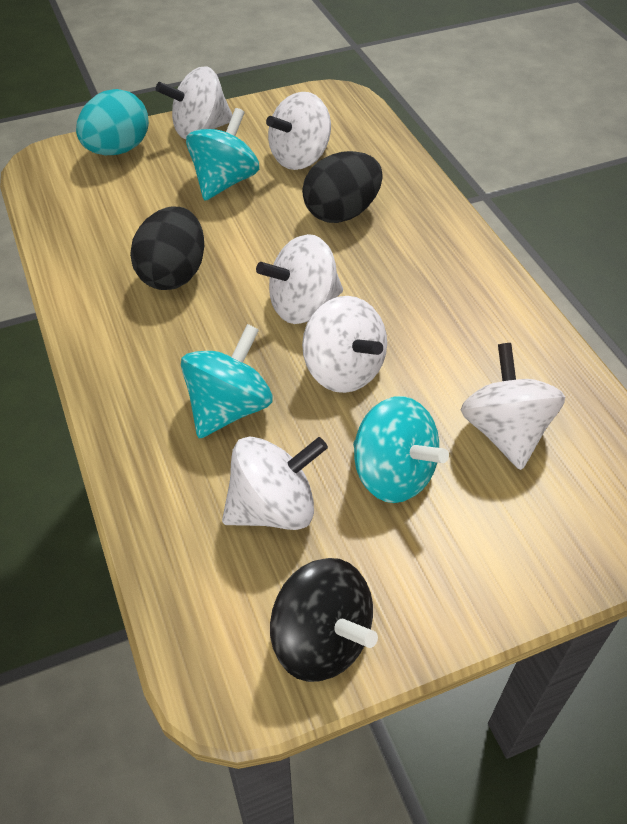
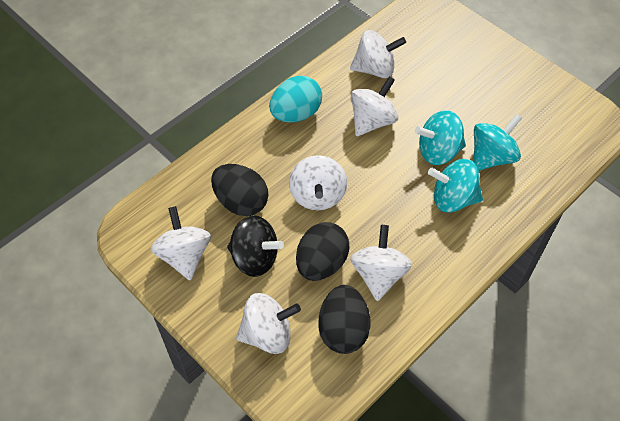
black egg: [130,207,204,290] [302,151,383,223] = 2 -> [211,164,268,216] [296,222,349,281] [319,285,370,354] = 3

